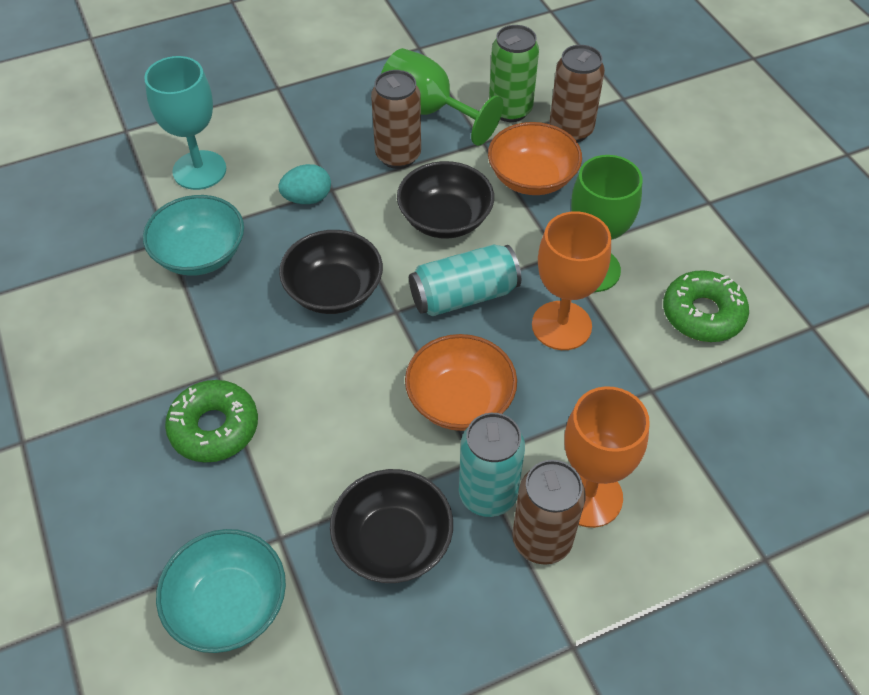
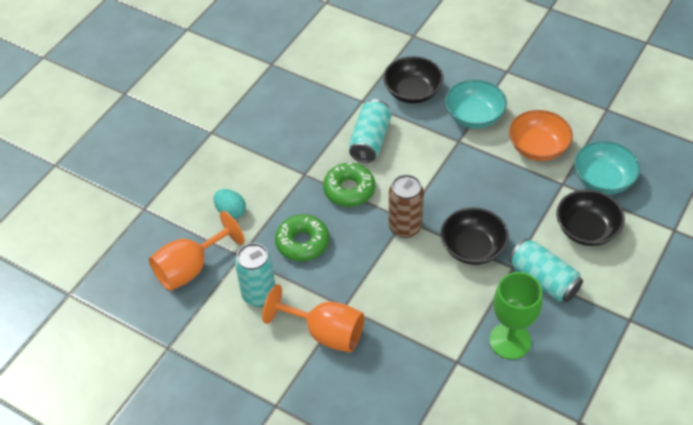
brown can: [371,70,421,169] [512,460,586,565] [550,45,605,142] = 3 -> [389,174,424,238] = 1
green can: [489,25,539,122] = 1 -> none = 0
green goblet: [381,48,503,146] [571,155,642,292] = 2 -> [489,272,542,359] = 1
orange bowl: [405,334,517,431] [488,122,582,195] = 2 -> [509,110,573,161] = 1
turquoise can: [409,244,521,316] [459,413,525,517] = 2 -> [235,243,275,307] [349,99,391,163] [509,238,583,302] = 3
turquoise goblet: [144,56,226,190] = 1 -> none = 0

